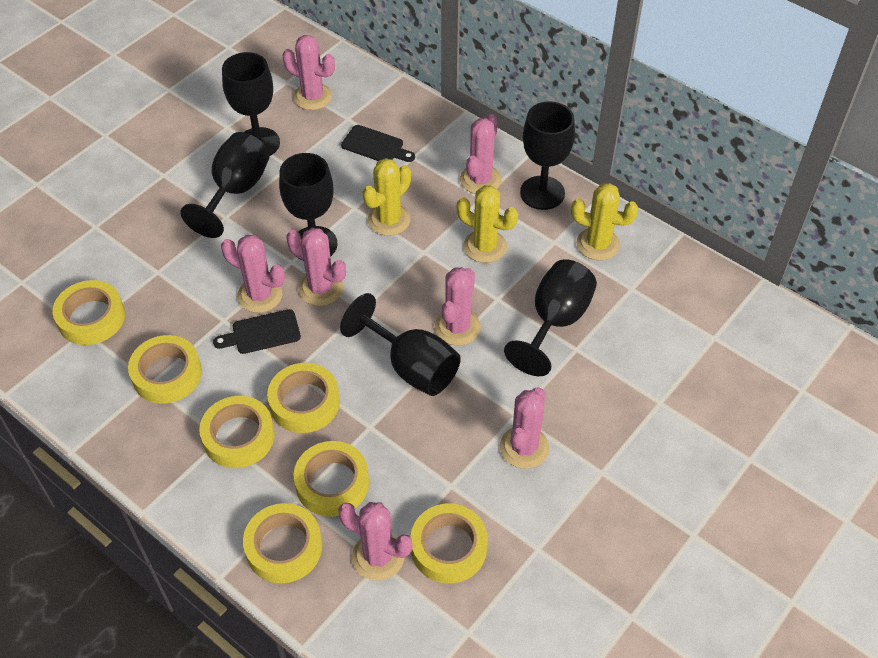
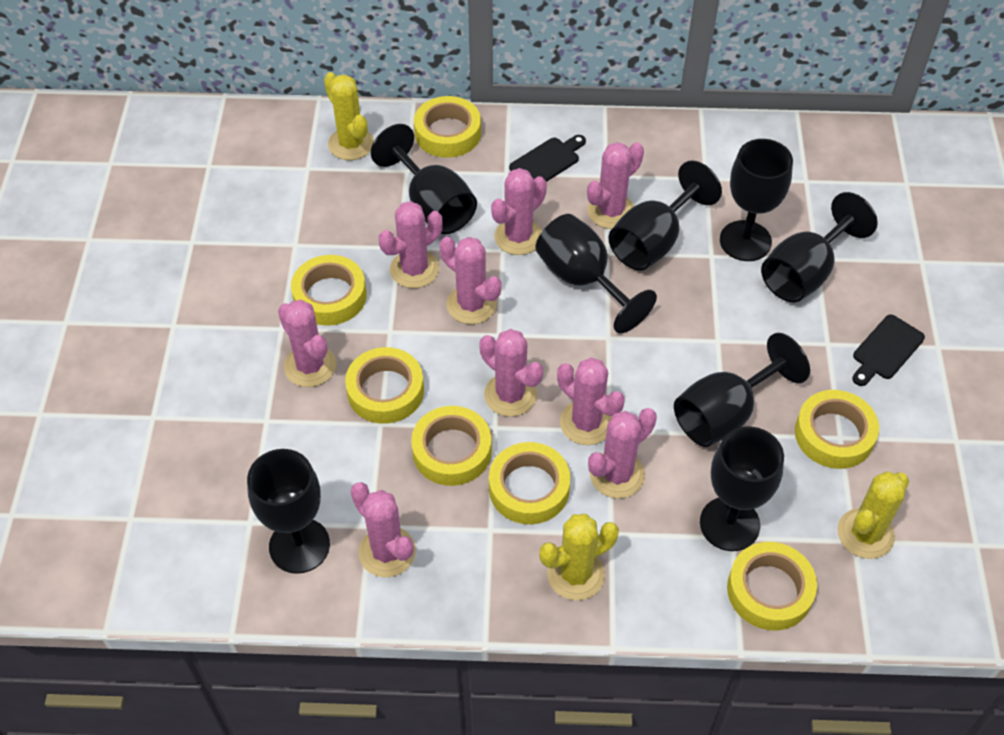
black goblet: [181,132,270,238] [222,52,280,156] [279,153,337,261] [340,293,461,396] [504,259,597,376] [520,101,575,210] = 6 -> [247,449,330,574] [371,124,477,234] [535,214,657,333] [608,160,722,271] [674,333,810,447] [700,426,784,551] [720,139,793,261] [761,192,878,303] = 8
pink cactus: [221,235,285,313] [282,35,335,110] [287,228,346,306] [338,502,413,581] [435,267,481,346] [460,114,501,194] [500,387,549,469] = 7 -> [278,300,336,387] [351,482,416,577] [378,201,443,288] [439,236,501,324] [479,329,543,417] [491,168,547,255] [557,358,625,445] [587,142,644,229] [588,408,657,498] = 9

